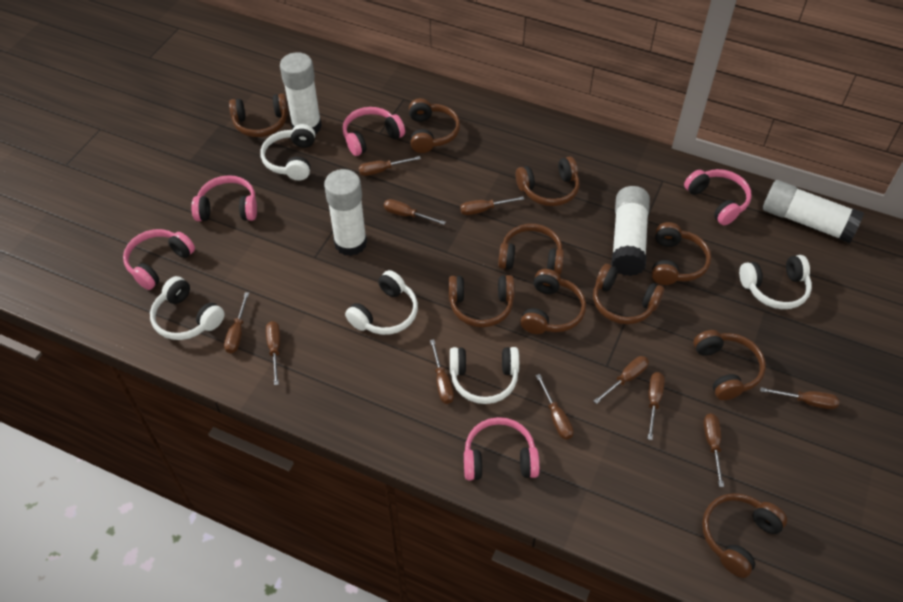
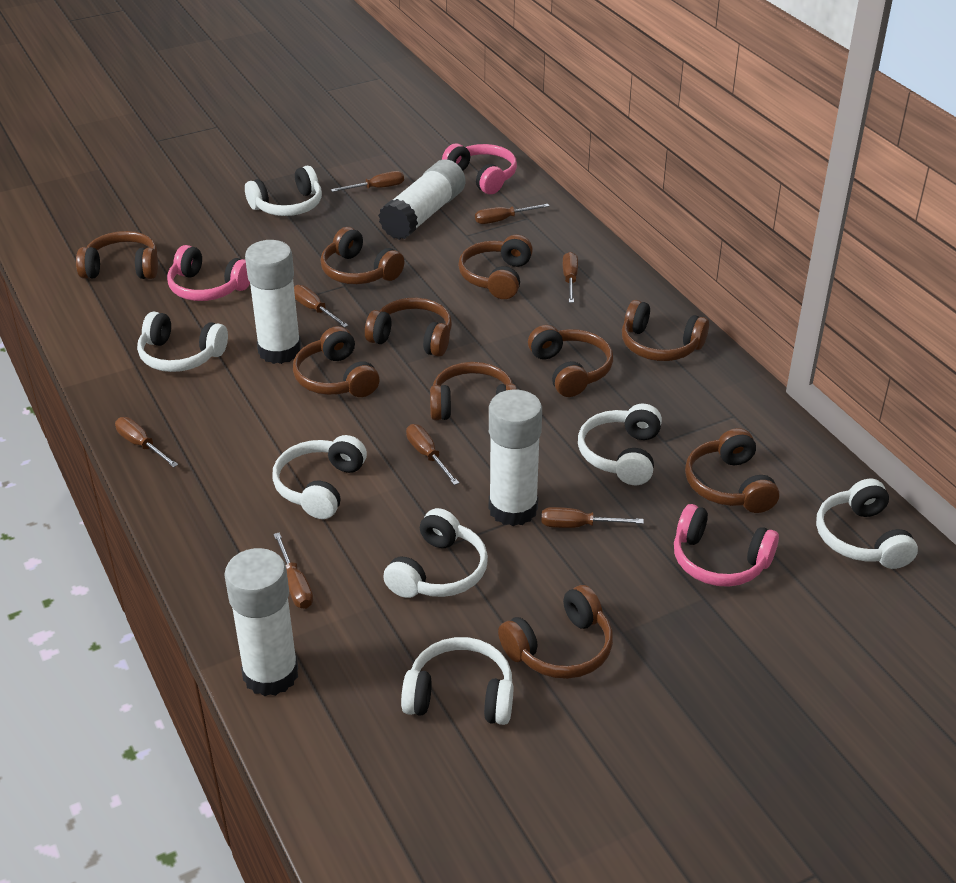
brown screwdriver: [224,292,249,353] [266,321,280,385] [359,156,421,176] [384,199,446,225] [430,339,454,404] [460,196,524,215] [536,374,573,440] [594,356,649,404] [648,372,665,440] [703,413,724,487] [760,387,839,409] = 11 -> [115,417,178,468] [273,532,313,609] [294,285,349,328] [331,171,404,192] [406,424,459,485] [475,204,549,224] [541,507,644,528] [563,252,578,303] = 8
pink headphones: [123,229,195,290] [191,175,257,221] [342,107,405,156] [464,417,540,480] [684,169,752,225] = 5 -> [167,245,250,301] [442,144,517,194] [674,504,779,587] = 3
white headphones: [150,276,225,340] [260,124,315,181] [345,270,418,335] [450,347,519,404] [739,255,812,309] = 5 -> [137,311,228,372] [245,166,322,216] [272,435,367,519] [383,508,488,598] [401,637,513,725] [578,404,662,485] [816,479,918,569] = 7

